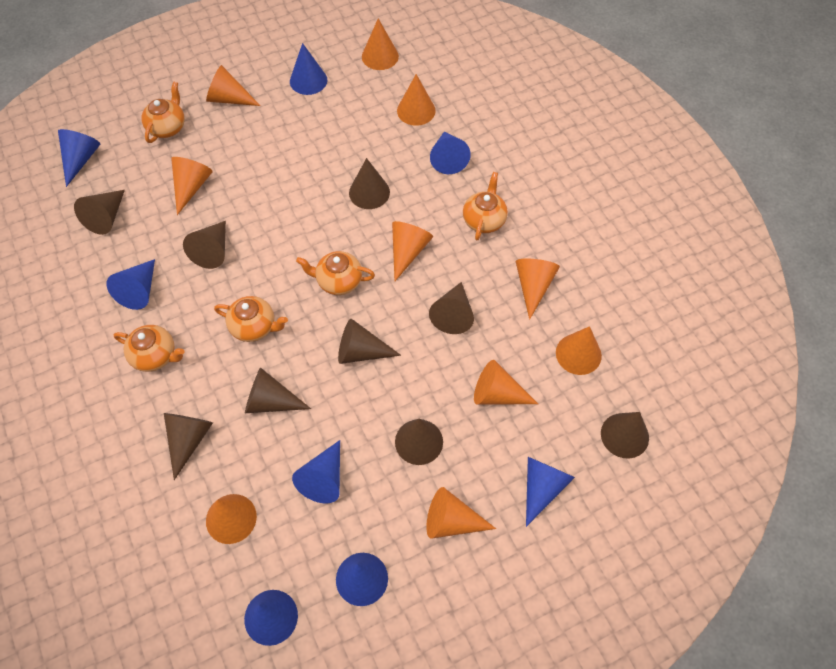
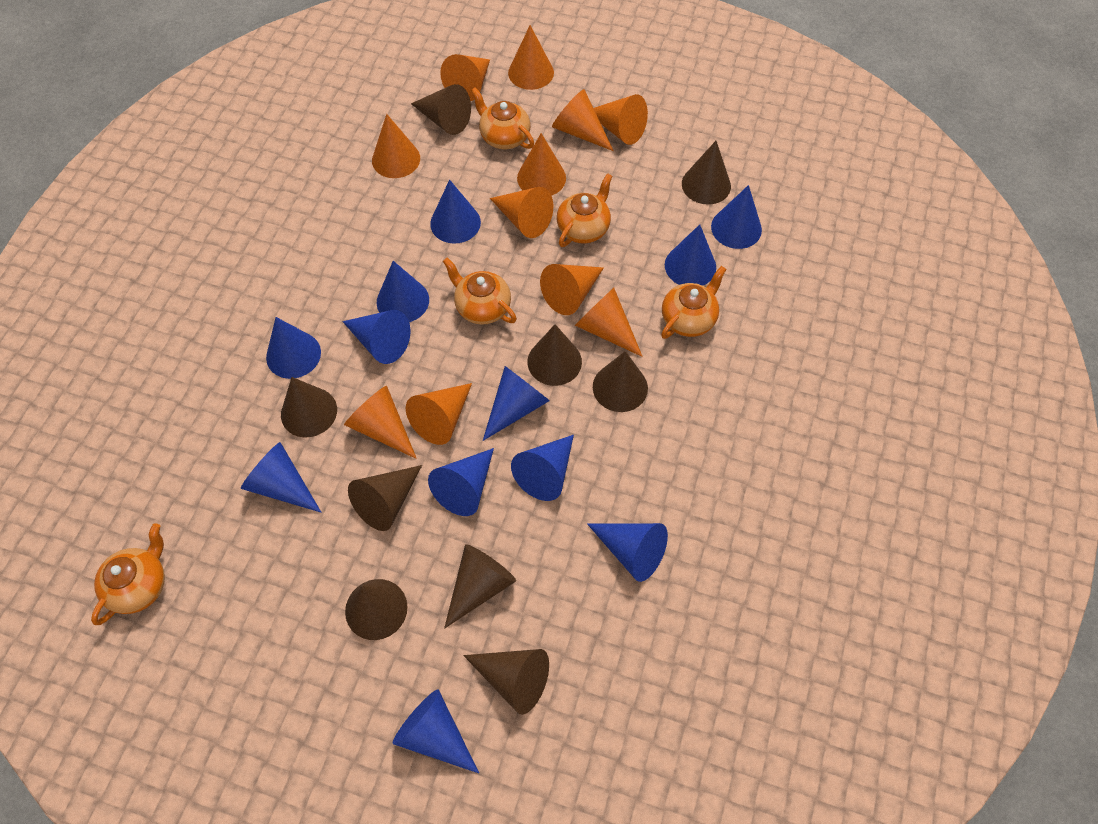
blue cone: [58,129,100,187] [106,259,155,310] [244,590,298,646] [290,43,327,95] [292,440,340,503] [336,553,388,606] [430,132,471,174] [526,457,575,527] = 8 -> [241,442,321,512] [266,317,321,379] [342,310,411,364] [377,261,429,322] [392,689,479,773] [428,448,494,516] [430,180,481,244] [483,366,550,441] [511,435,574,501] [587,523,668,582] [665,224,716,286] [711,185,762,249] = 12
orange cone: [171,157,213,215] [206,65,260,106] [206,494,257,544] [362,18,399,70] [392,221,433,281] [397,74,436,126] [426,487,496,539] [474,360,538,404] [516,259,560,320] [556,326,602,375] = 10 -> [344,386,417,459] [372,114,420,178] [406,383,472,445] [440,54,490,101] [490,187,553,238] [508,25,554,90] [517,133,566,196] [540,264,604,315] [552,89,614,151] [575,288,643,357] [594,94,648,145] = 11

